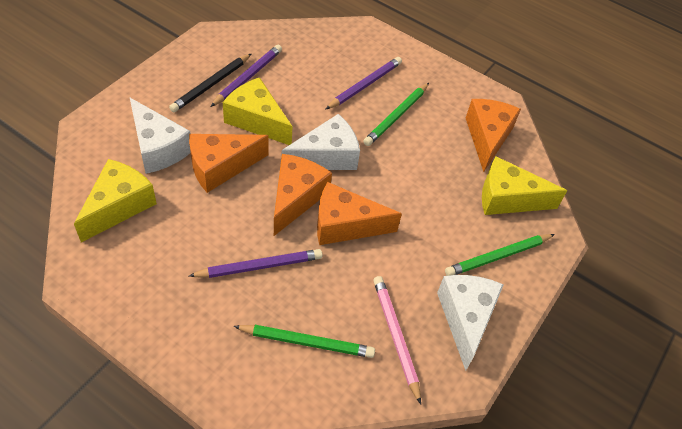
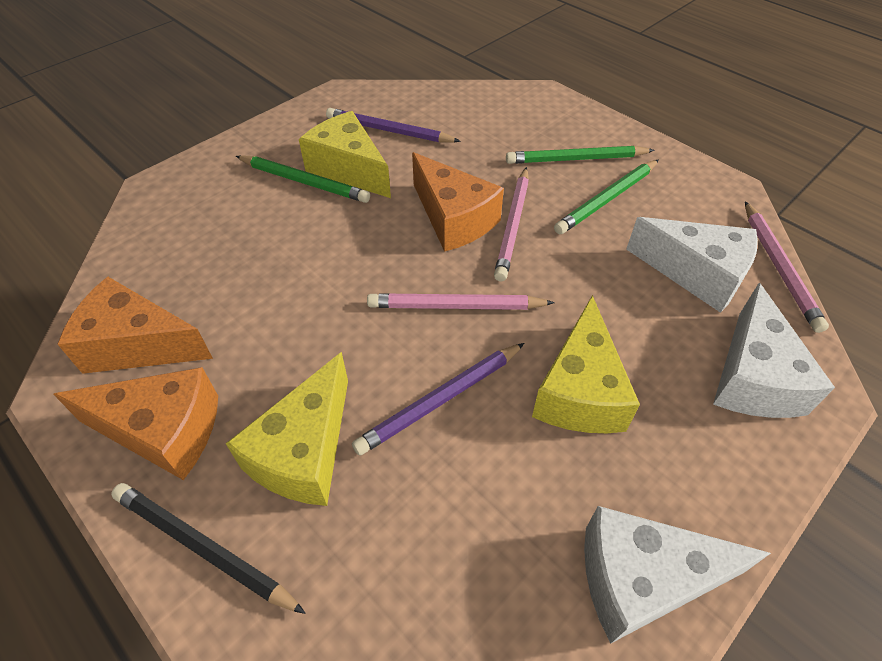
orange cheese: [189,134,269,193] [274,154,332,236] [317,182,402,245] [466,99,521,172] = 4 -> [53,367,218,480] [57,277,213,374] [412,152,504,252] = 3
pink pencil: [373,276,421,405] = 1 -> [367,293,555,310] [494,167,529,281] [745,201,829,333] = 3
purple pencil: [189,249,323,278] [210,45,282,107] [325,57,402,110] = 3 -> [326,108,461,143] [352,343,525,456] = 2

